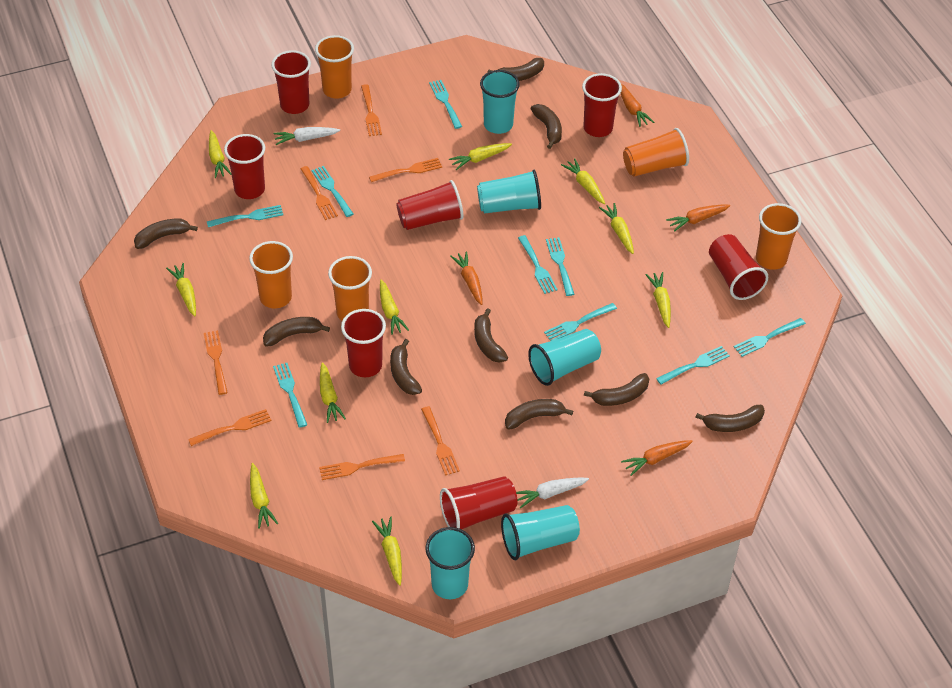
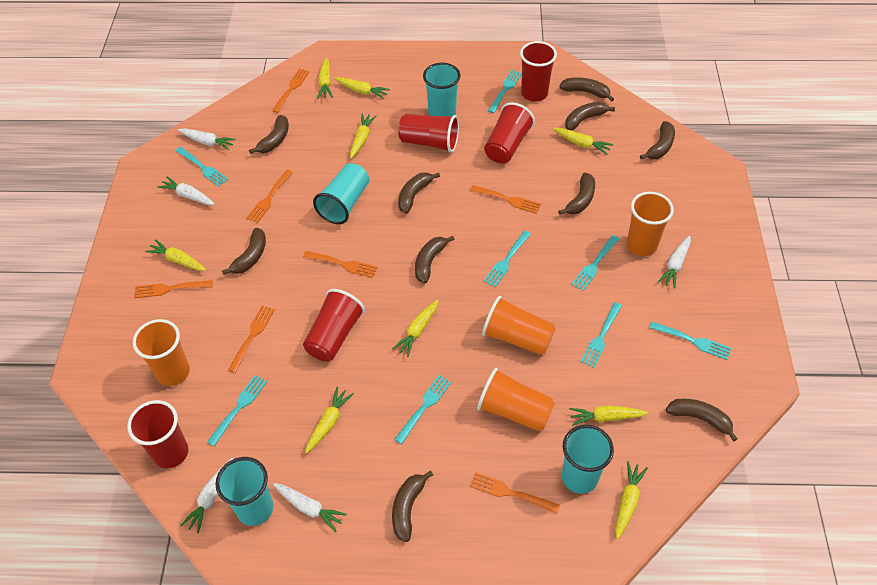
brown banana: [134,218,198,249] [263,317,330,347] [390,339,422,395] [474,308,508,363] [487,58,544,81] [505,399,573,430] [530,104,562,149] [584,373,649,406] [696,405,765,432] = 9 -> [222,228,266,275] [249,115,289,154] [392,471,433,542] [398,172,440,214] [415,236,455,283] [558,173,595,215] [559,77,614,102] [565,102,615,131] [640,121,675,159] [666,399,738,442] = 10
orange carrot: [450,251,482,305] [621,84,654,127] [621,440,693,476] [666,204,730,232] = 4 -> none = 0
orange cup: [249,241,293,308] [315,35,354,99] [328,256,372,321] [623,128,689,177] [756,203,801,270] = 5 -> [133,319,190,386] [477,368,555,431] [482,296,555,355] [627,192,674,256] = 4
red cup: [224,134,265,199] [271,50,311,114] [341,309,386,377] [396,180,464,230] [440,476,518,529] [582,73,622,137] [709,234,768,300] = 7 -> [127,400,188,468] [303,289,365,361] [398,114,459,153] [484,102,535,163] [520,41,557,102] = 5
turquoise cup: [425,527,475,599] [477,170,541,214] [480,70,520,134] [501,505,580,560] [528,329,601,386] = 5 -> [216,457,273,526] [313,163,369,224] [423,63,460,116] [562,425,614,494] = 4
turquoise fork: [207,205,283,227] [273,363,307,428] [311,166,353,217] [429,80,462,129] [518,235,558,294] [544,303,617,341] [546,237,575,296] [656,346,730,385] [734,318,806,357] = 9 -> [175,147,228,187] [207,375,267,446] [394,375,452,444] [483,231,531,287] [488,69,522,113] [571,235,619,291] [581,302,622,368] [649,321,731,360] = 8
white carrot: [273,127,340,145] [516,477,589,508] = 2 -> [157,176,215,205] [178,128,236,150] [180,458,233,533] [273,483,347,532] [658,236,691,288] = 5
yellow carrot: [166,263,196,317] [209,130,232,178] [250,463,278,529] [320,362,346,423] [372,516,402,586] [380,280,409,335] [449,143,512,170] [561,158,605,204] [599,203,634,254] [645,272,671,328] = 10 -> [145,239,206,271] [305,386,354,454] [318,58,333,99] [334,77,390,99] [350,113,377,159] [392,300,439,357] [553,128,613,155] [569,406,648,426] [615,461,648,539] = 9

